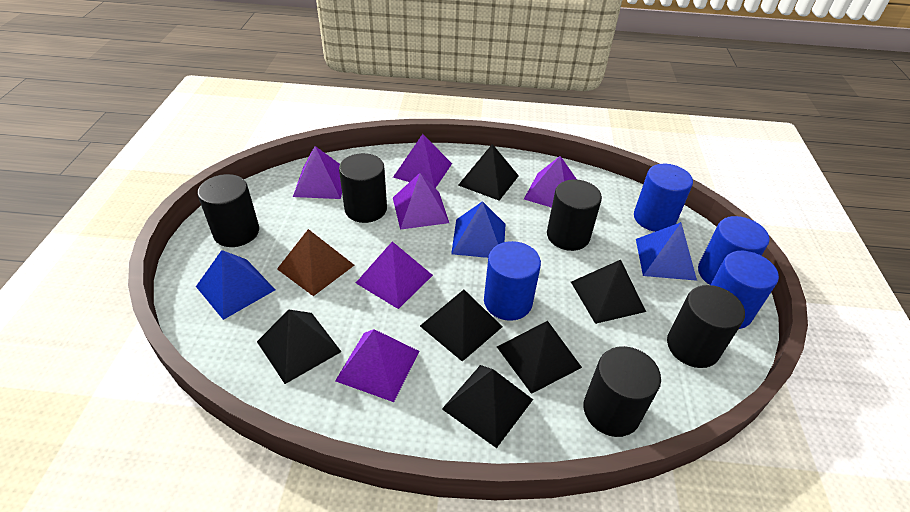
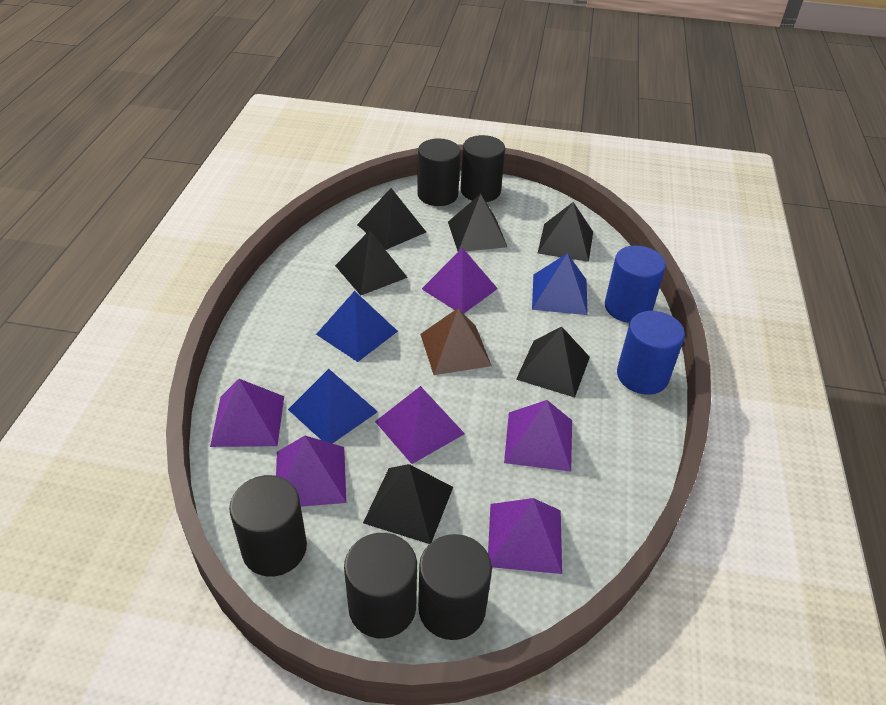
blue cylinder: [484,241,541,321] [634,164,693,232] [698,216,769,285] [711,251,779,329] = 4 -> [605,246,666,323] [617,311,685,395] = 2

